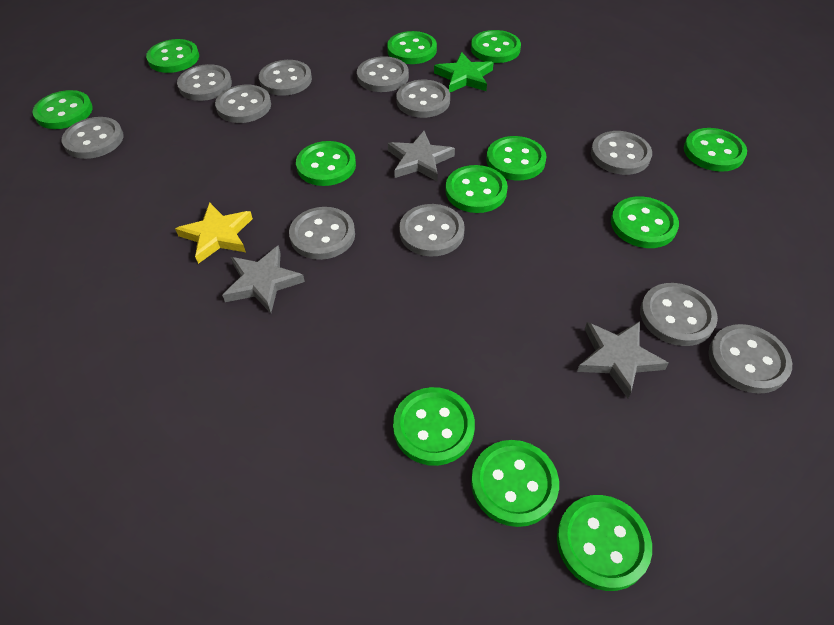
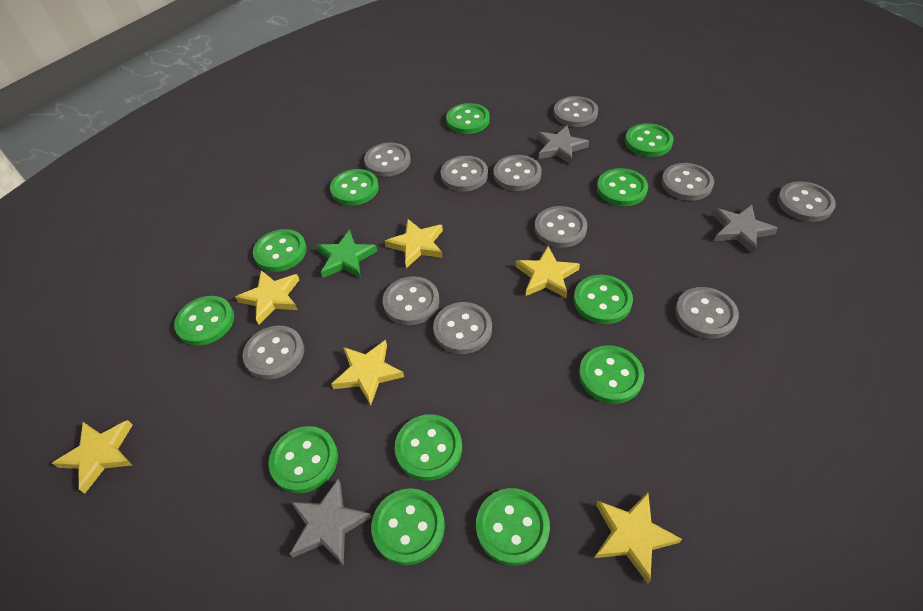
yellow star: [175,202,253,264] = 1 -> [52,420,133,493] [235,270,299,325] [331,340,404,405] [385,219,443,268] [515,246,580,298] [595,492,682,583] = 6

